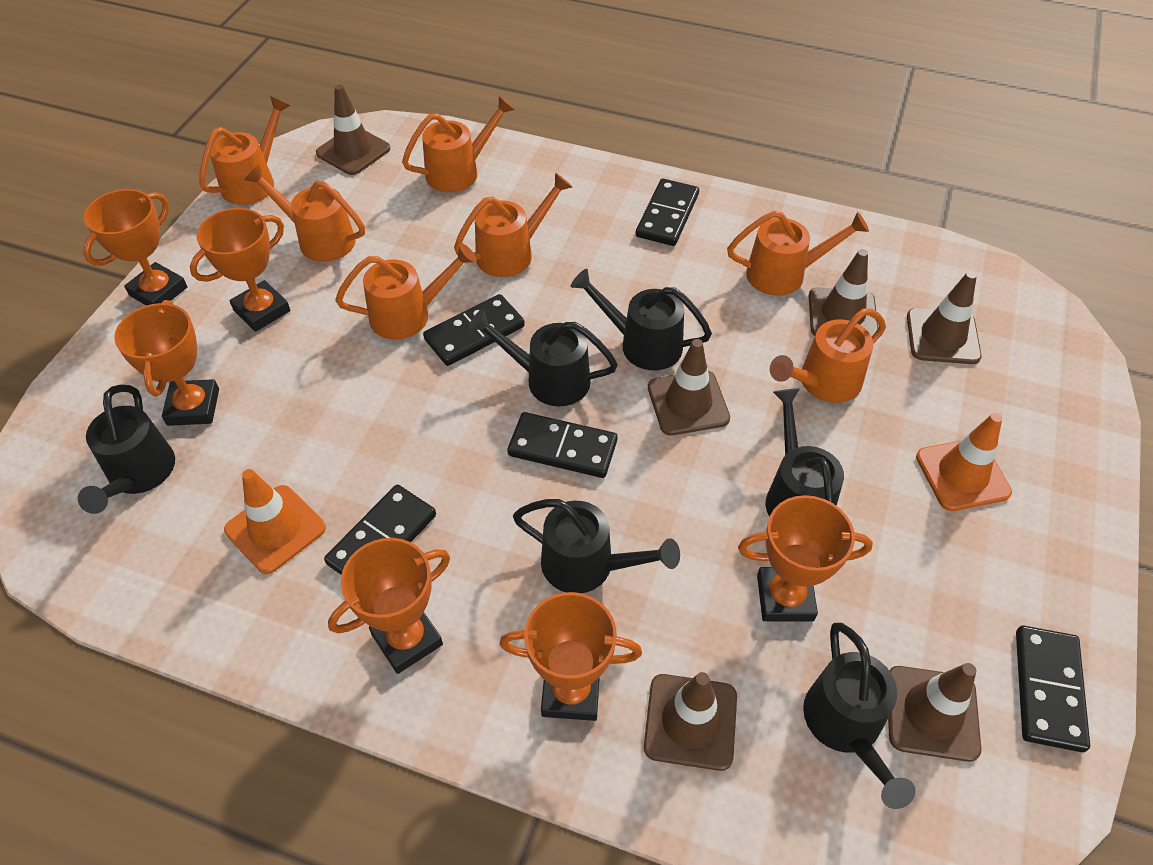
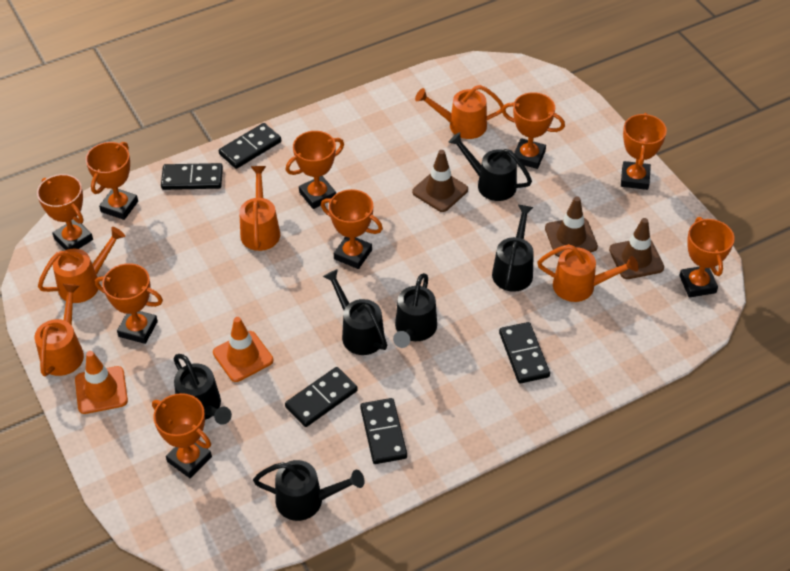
brown traffic cone: [316,85,391,175] [644,672,737,771] [648,339,730,436] [809,249,878,336] [888,663,982,762] [907,271,982,364] = 6 -> [412,150,468,212] [545,197,598,257] [609,218,664,279] = 3
orange trophy: [83,189,187,306] [114,300,219,426] [190,208,290,332] [328,538,450,674] [499,592,642,721] [738,495,873,621] = 6 -> [37,174,93,250] [86,142,138,220] [95,263,163,344] [152,393,212,478] [286,131,344,209] [321,189,383,269] [502,92,565,169] [621,113,667,190] [679,217,735,298] = 9
orange watering can: [199,96,290,205] [244,164,365,262] [335,243,477,340] [402,96,515,192] [454,172,572,277] [727,211,869,296] [770,308,886,403] = 7 -> [35,284,84,376] [38,227,125,303] [239,166,280,251] [415,85,504,139] [537,244,639,302] = 5

